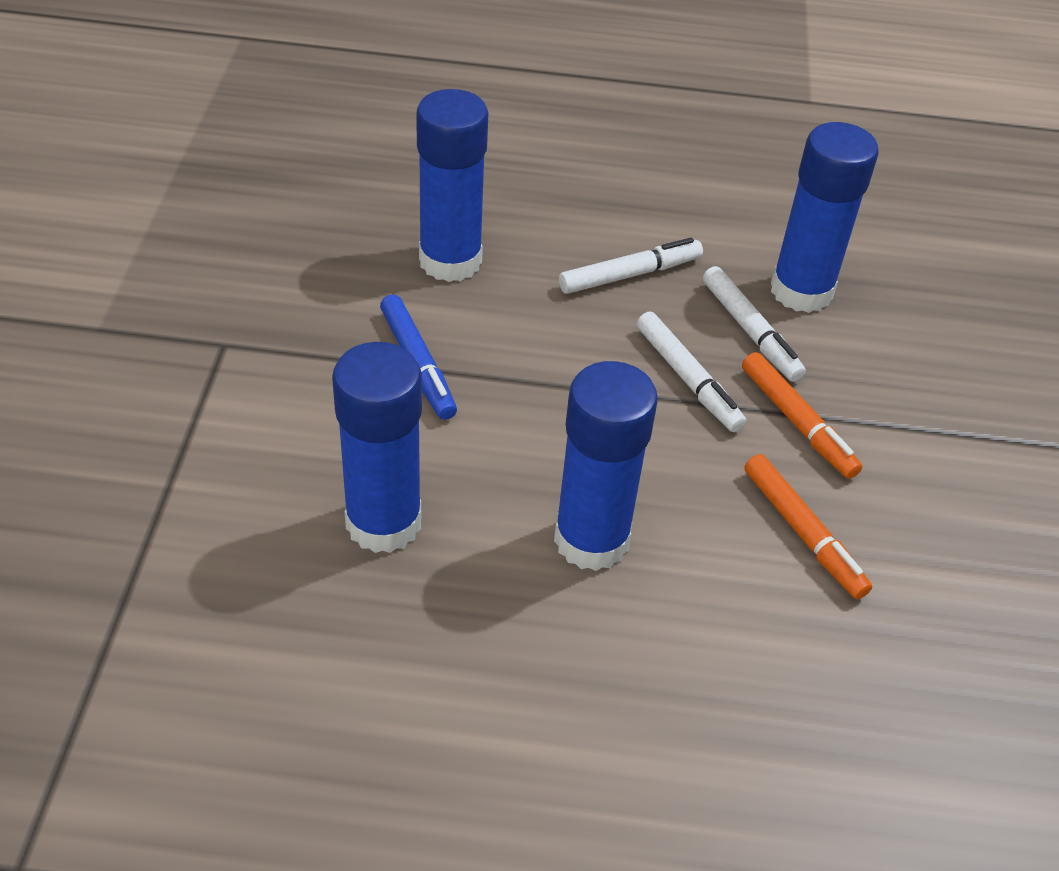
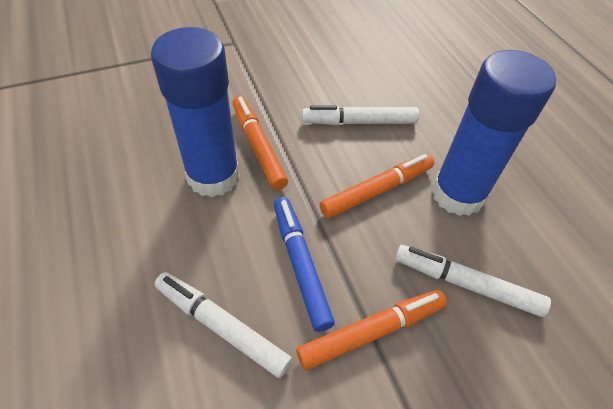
blue glue stick: [332,342,422,553] [416,89,488,282] [554,361,658,571] [771,122,879,313] = 4 -> [151,27,240,197] [432,50,556,216] = 2
orange marker: [742,352,862,479] [744,454,872,599] = 2 -> [232,96,288,190] [296,290,447,370] [320,154,434,218] = 3

